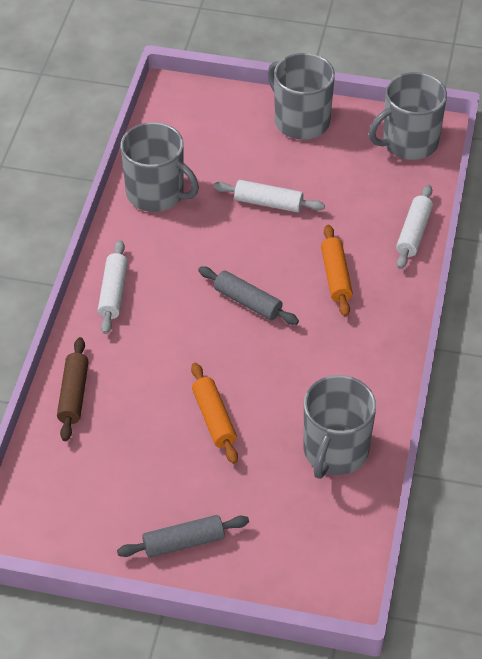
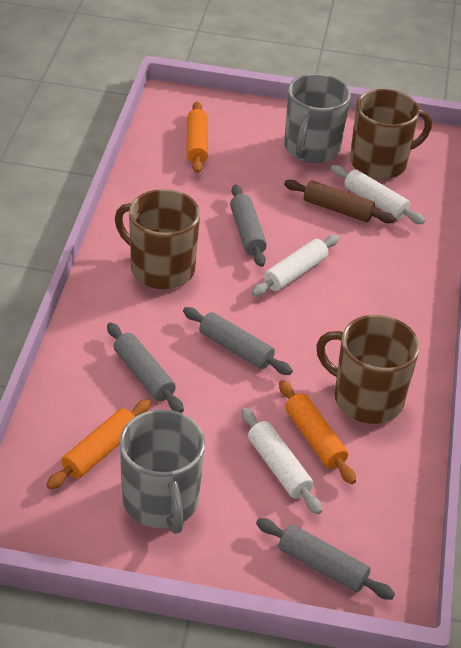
brown mug: none = 0 -> [115,189,200,289] [316,315,420,424] [350,89,432,179] = 3
grey mug: [120,122,199,212] [268,53,335,140] [304,375,376,479] [369,72,447,160] = 4 -> [120,409,205,534] [284,74,351,163] = 2
grey rolling pin: [117,515,249,558] [198,266,299,325] = 2 -> [107,322,184,413] [183,307,293,375] [230,184,267,267] [256,518,395,600] = 4
orange rolling pin: [191,363,238,464] [321,225,353,317] = 2 -> [46,399,151,489] [187,101,208,173] [279,380,356,484] = 3

